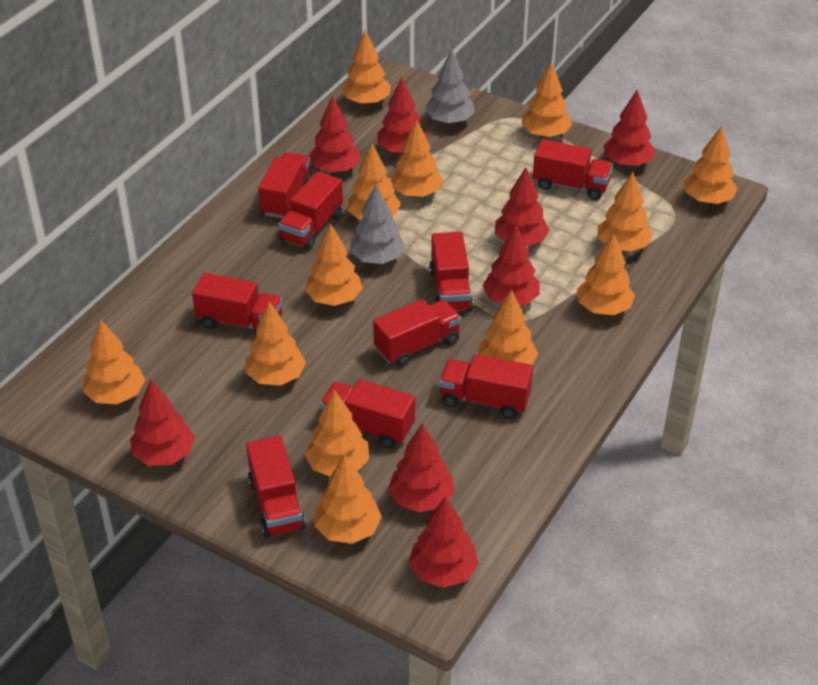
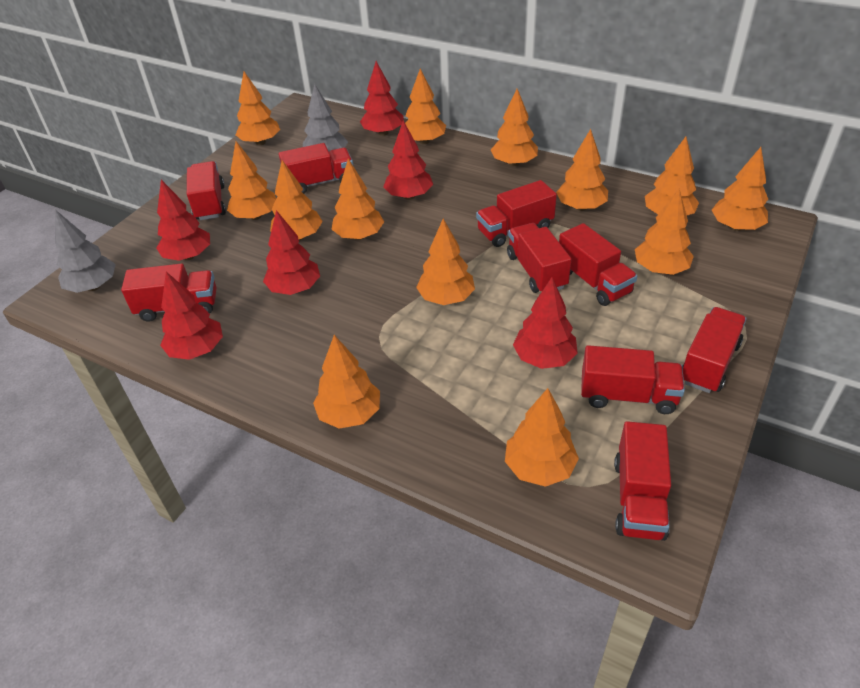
red tree: [130,379,195,466] [309,96,360,173] [377,77,428,154] [388,424,455,512] [409,496,479,588] [482,225,540,305] [495,167,550,246] [603,90,655,167] = 8 -> [156,180,210,261] [160,272,223,360] [263,210,320,295] [360,61,404,136] [383,120,433,200] [513,277,578,369] = 6

